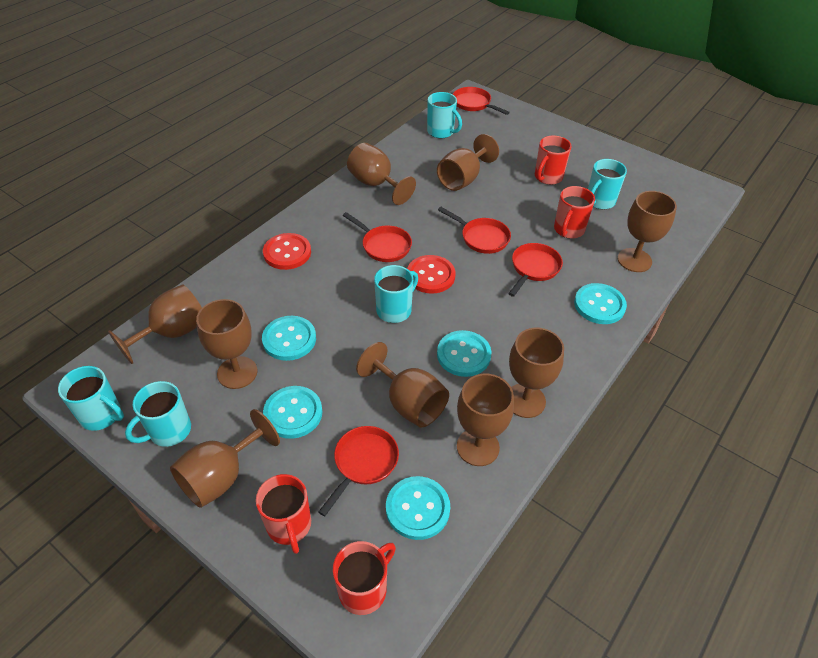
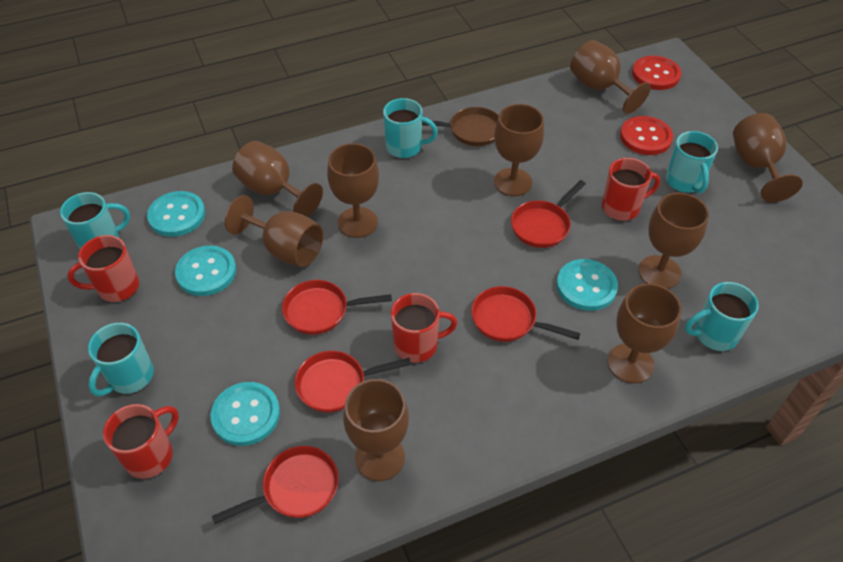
brown pan: none = 0 -> [422,107,499,146] = 1
turquoise button: [262,316,316,361] [263,386,323,439] [386,476,450,540] [437,330,491,377] [574,283,627,324] = 5 -> [147,191,205,237] [175,245,236,296] [210,382,280,446] [556,259,618,311] = 4

